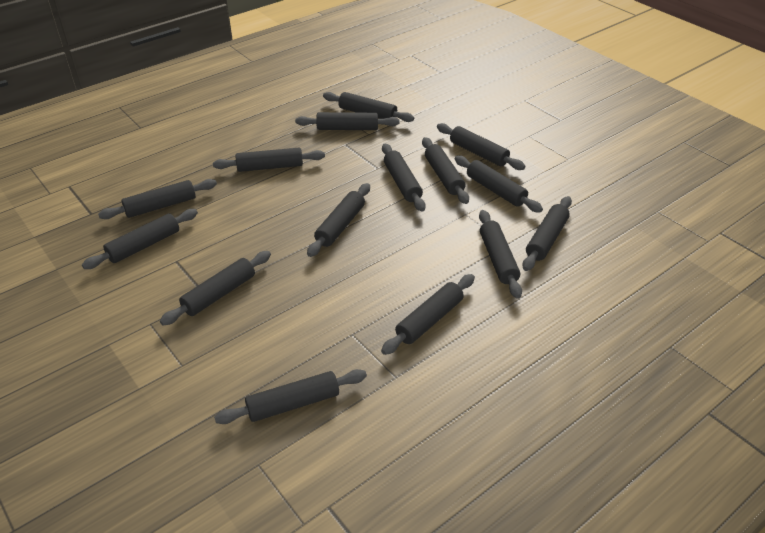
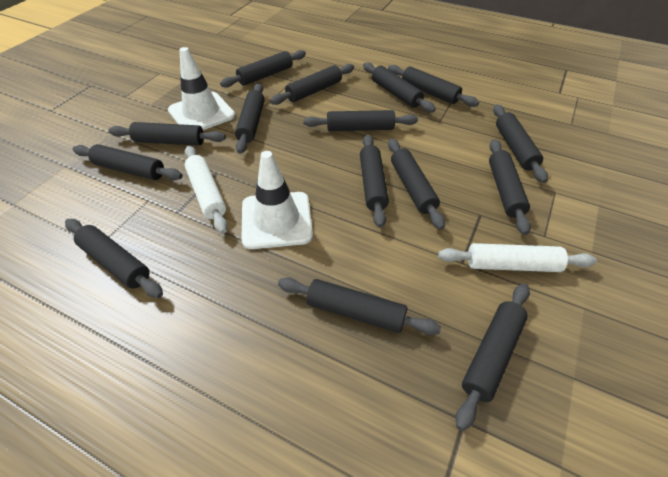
white rolling pin: none = 0 -> [185,146,228,234] [438,243,597,272] = 2
white traffic cone: none = 0 -> [168,47,235,130] [241,151,313,249] = 2

